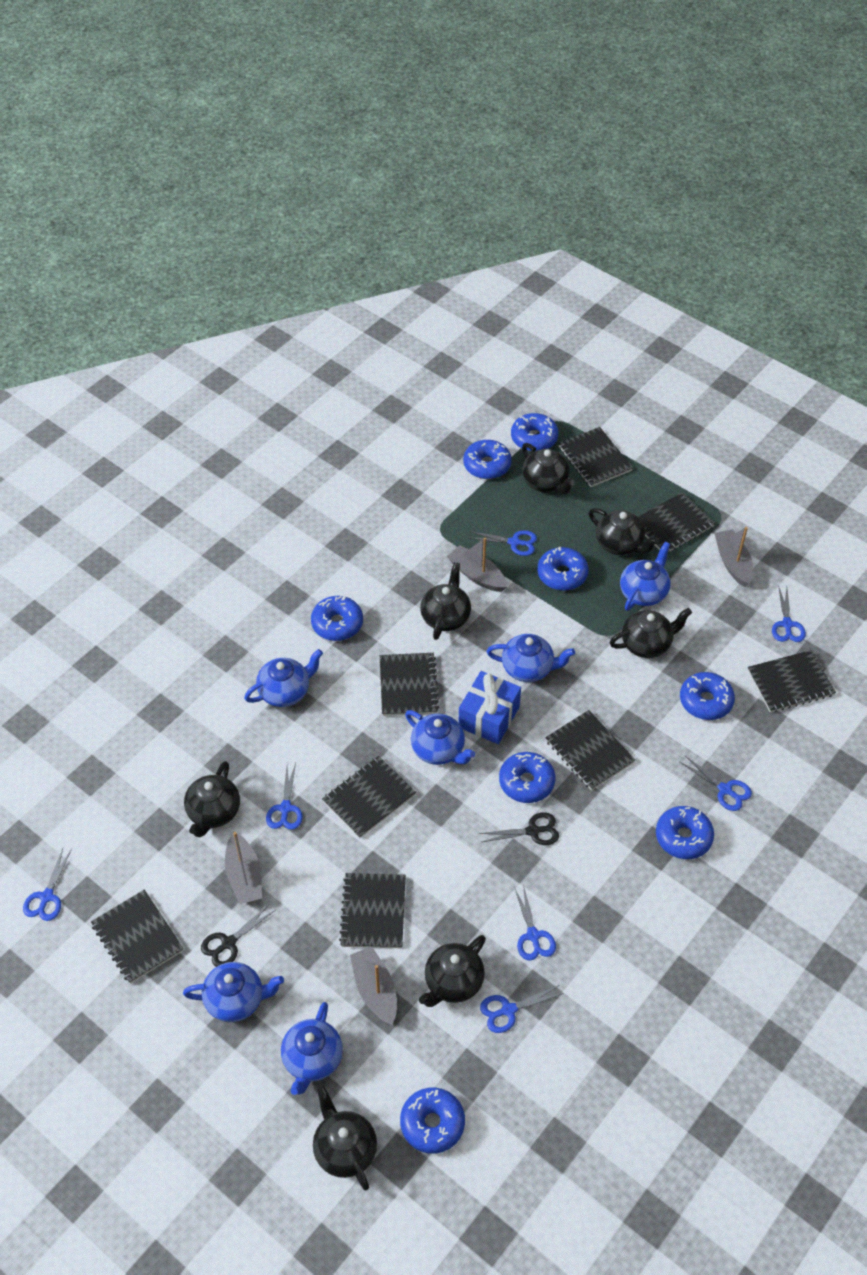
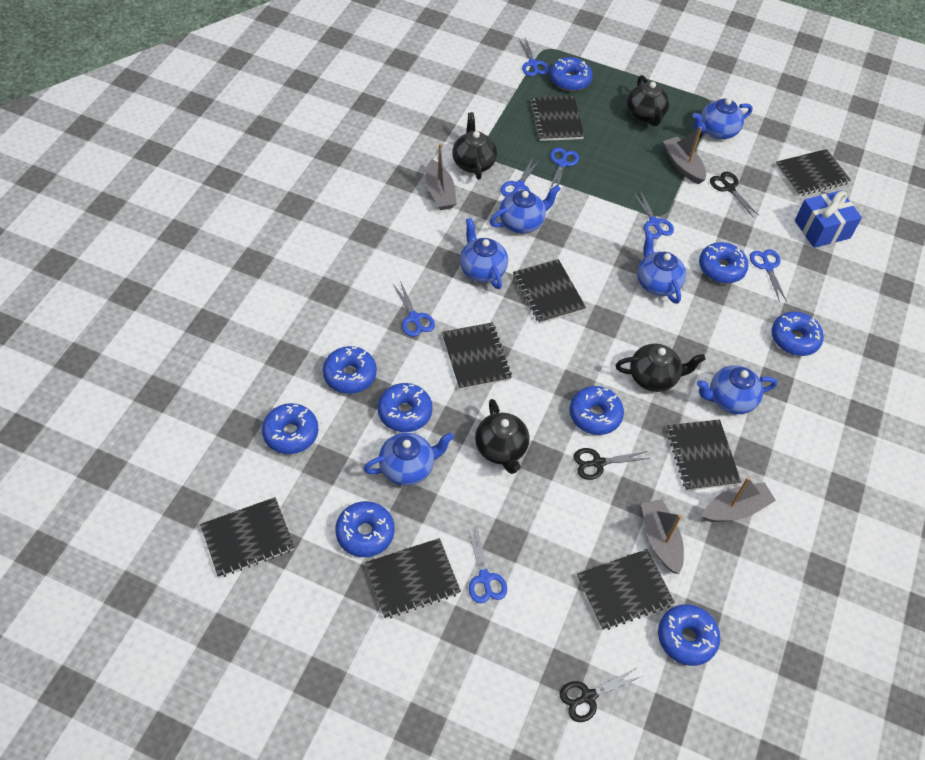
black scissors: [201,904,275,967] [479,812,559,845] = 2 -> [559,667,642,722] [573,448,650,480] [710,172,759,217] = 3
black teapot: [184,761,240,838] [313,1086,377,1190] [419,935,486,1007] [420,562,471,640] [522,443,575,494] [589,508,659,555] [610,608,692,658] = 7 -> [452,112,497,180] [475,399,529,474] [616,344,706,392] [627,75,670,126] = 4
blue donut: [311,596,363,641] [400,1088,465,1154] [463,440,512,479] [499,752,555,803] [511,413,558,452] [537,547,589,591] [656,806,714,859] [680,672,735,720] = 8 -> [262,403,319,454] [323,346,377,394] [335,501,395,557] [378,383,432,432] [550,57,593,91] [570,386,624,435] [658,605,720,666] [699,242,749,283] [772,311,824,356] = 9

